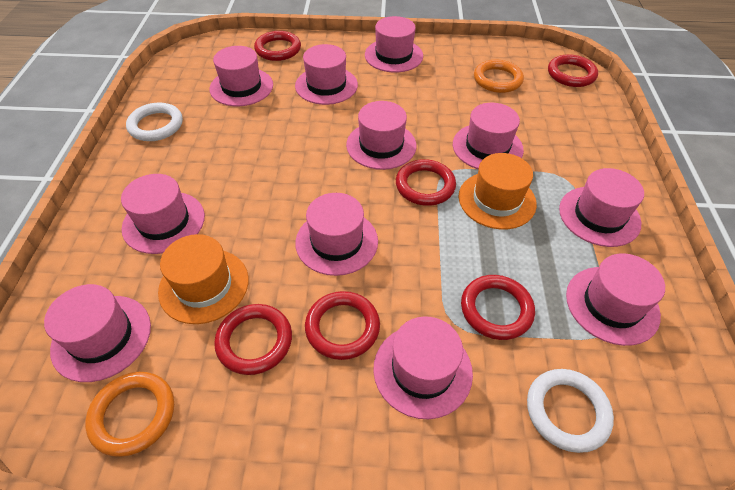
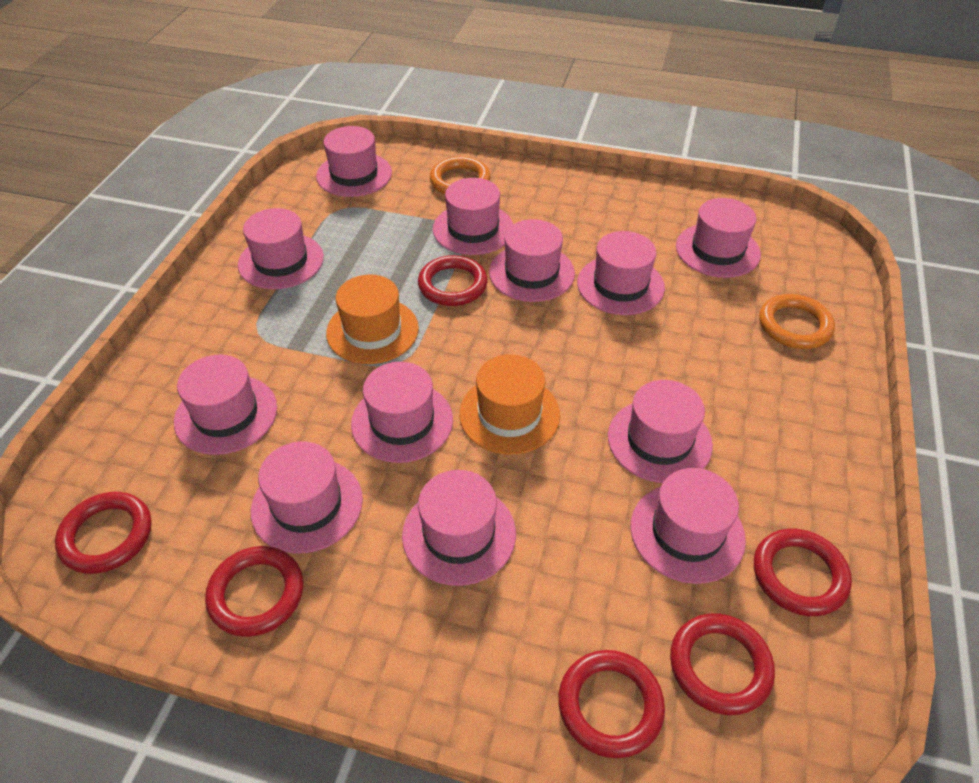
pink hat: [44,284,151,382] [121,174,205,254] [210,46,273,106] [295,44,358,105] [295,193,378,276] [346,101,417,170] [365,16,423,73] [373,316,473,419] [453,103,524,169] [559,168,644,247] [566,253,665,346] = 11 -> [174,355,277,455] [238,208,324,289] [251,442,363,553] [316,126,392,197] [351,362,453,463] [402,470,516,586] [433,178,513,255] [489,219,575,302] [577,231,665,315] [608,380,713,483] [630,468,746,584] [676,198,761,278] = 12
white ring: [126,102,183,141] [527,369,614,453] = 2 -> none = 0

